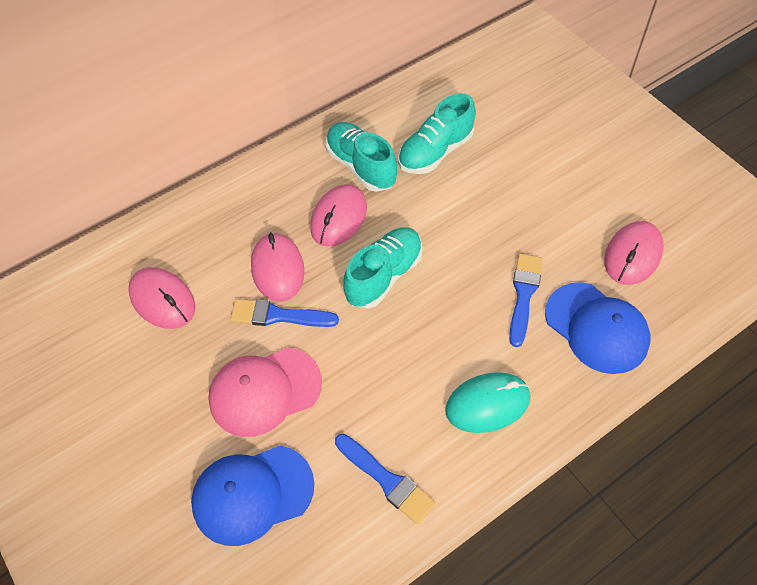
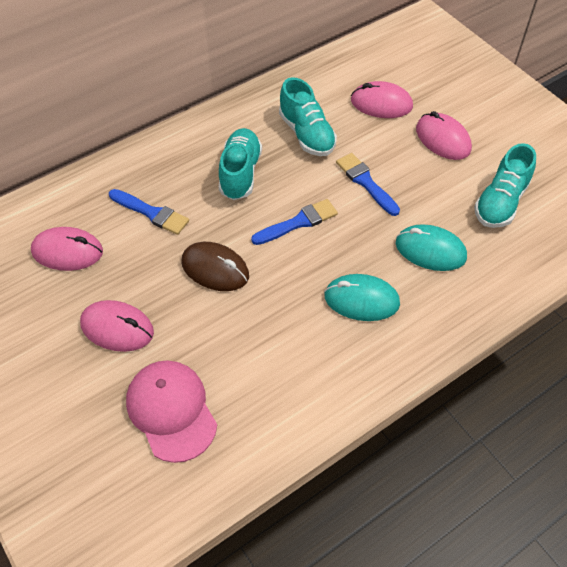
blue cap: [191,446,315,546] [545,282,650,374] = 2 -> none = 0
brown mouse: none = 0 -> [182,242,249,291] = 1
turquoise mouse: [445,372,530,433] = 1 -> [324,274,400,321] [396,224,467,271] = 2

